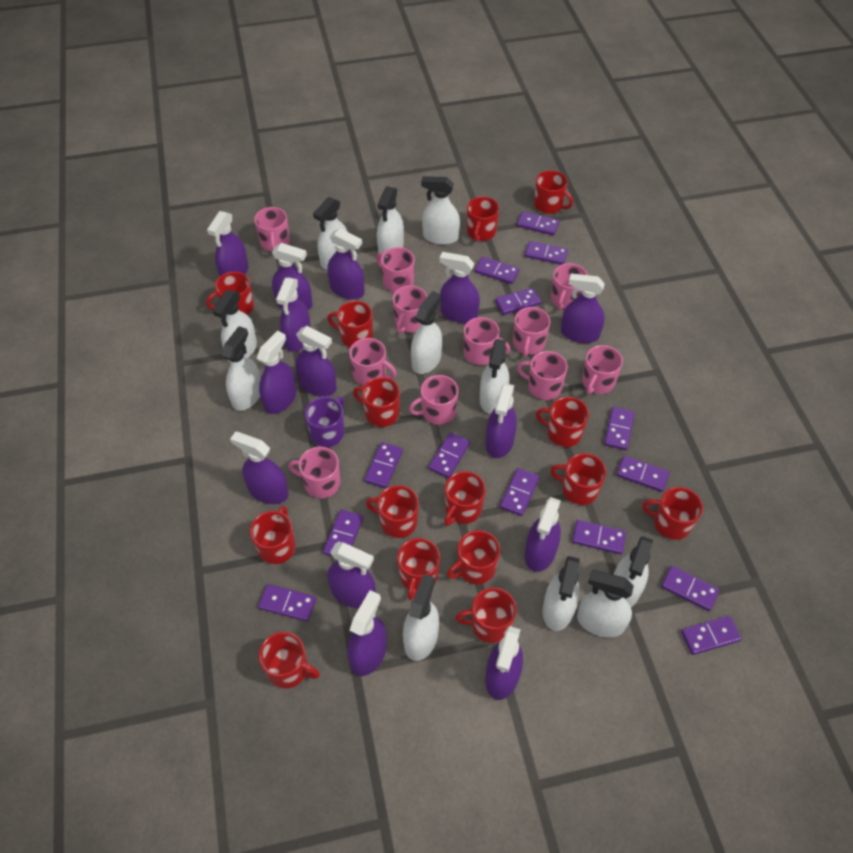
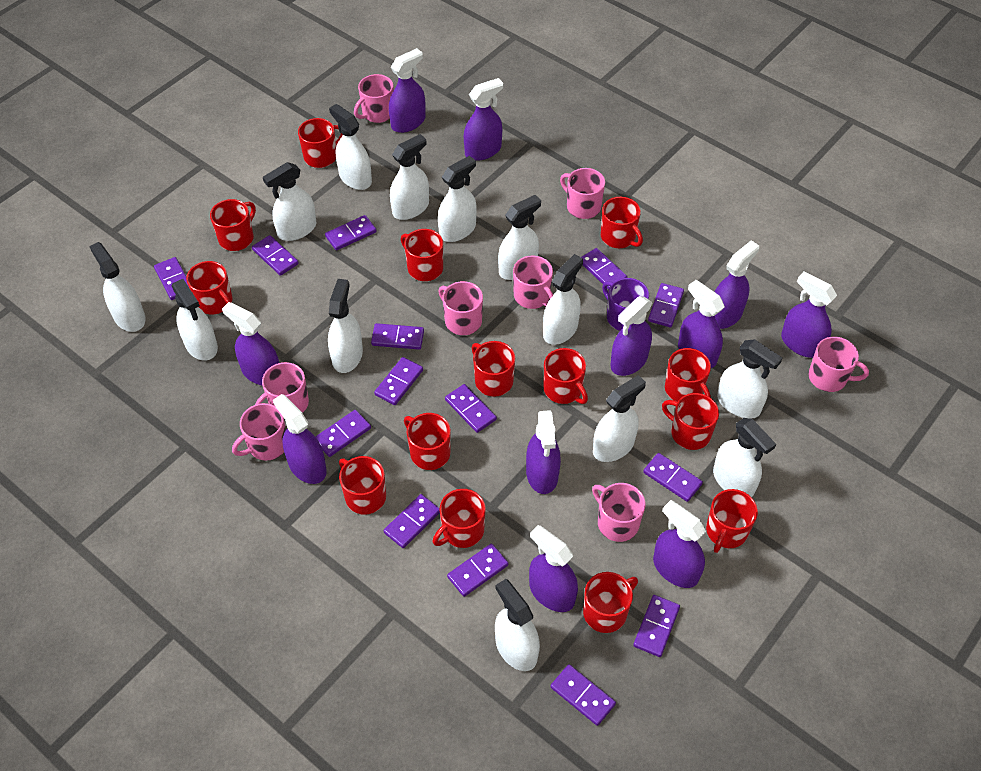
pink mug: [254,207,290,252] [288,447,340,499] [349,338,397,386] [376,247,415,293] [393,285,427,334] [409,375,458,425] [464,317,510,365] [513,307,550,357] [517,351,568,400] [551,263,588,311] [582,345,623,395] = 11 -> [232,403,286,461] [255,362,309,413] [354,74,394,123] [438,281,483,335] [513,255,553,309] [560,168,605,219] [592,483,645,542] [808,337,869,392] = 8
purple spray bottle: [207,211,249,276] [230,432,289,504] [257,331,296,414] [272,243,313,310] [276,278,311,352] [295,326,337,397] [327,228,365,300] [327,542,376,608] [347,590,387,676] [440,252,480,323] [485,626,523,700] [486,383,517,458] [525,497,561,572] [561,273,605,343] = 14 -> [222,302,279,386] [273,394,327,484] [389,48,426,133] [464,78,503,161] [526,410,561,494] [529,525,578,612] [611,296,653,376] [653,500,706,588] [678,280,725,368] [714,240,759,329] [781,272,837,358] = 11
red mug: [206,272,254,315] [250,506,296,564] [259,632,320,689] [327,301,373,348] [353,377,400,427] [366,485,419,538] [397,538,440,600] [444,471,486,526] [447,530,500,584] [455,588,516,643] [467,197,499,242] [534,170,573,214] [536,397,589,447] [550,453,606,505] [642,487,703,540] = 15 -> [186,261,233,314] [210,199,256,251] [298,118,343,168] [339,456,386,515] [401,229,443,281] [404,413,451,470] [433,489,486,548] [472,341,515,397] [544,348,588,404] [583,572,638,633] [601,197,643,248] [662,393,719,450] [665,348,711,402] [706,489,758,553] = 14
white spray bottle: [212,290,257,363] [222,326,261,411] [313,197,350,269] [377,186,404,253] [403,574,439,661] [411,291,442,374] [421,176,460,245] [480,339,509,414] [543,556,580,631] [577,570,634,637] [613,536,653,607] = 11 -> [89,242,146,332] [172,279,218,361] [263,162,316,241] [328,279,363,373] [329,104,372,190] [390,134,429,220] [438,156,477,242] [495,579,540,671] [498,195,541,280] [543,254,583,345] [593,375,646,462] [713,418,776,497] [717,339,782,419] = 13

